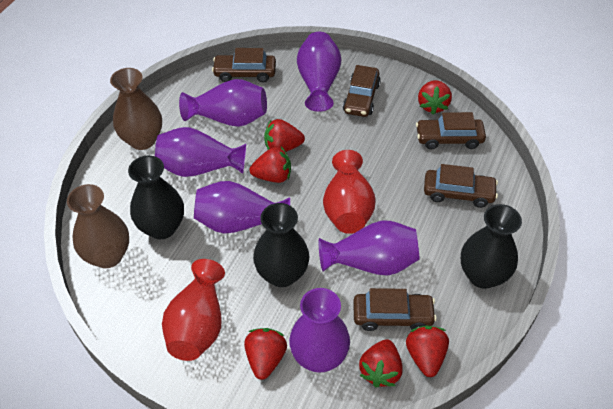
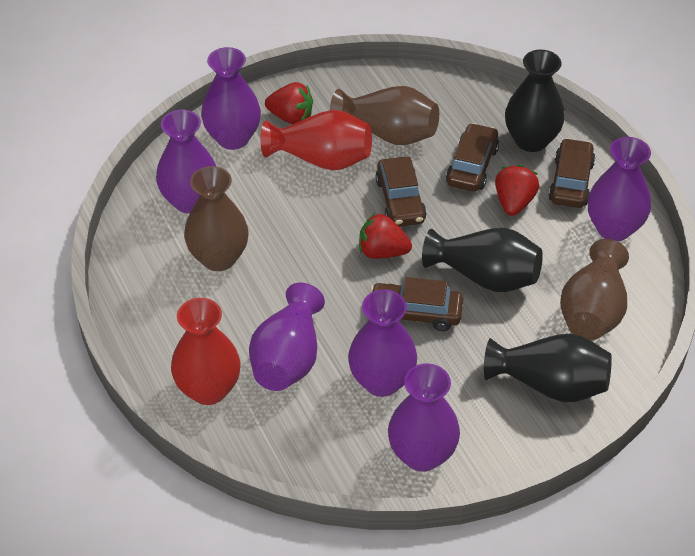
brown car: [212,48,276,82] [343,65,381,117] [353,288,437,331] [416,112,486,149] [424,164,498,208] = 5 -> [371,277,463,331] [376,157,426,227] [446,123,499,192] [548,138,595,208] = 4
brown vase: [67,184,129,268] [110,68,162,150] = 2 -> [184,166,249,271] [330,86,439,145] [560,239,629,341] = 3
red strawberry: [244,328,287,380] [249,147,291,183] [264,119,305,152] [359,339,403,388] [406,326,449,377] [418,80,452,115] = 6 -> [265,82,313,124] [359,213,412,259] [495,165,539,216] = 3

